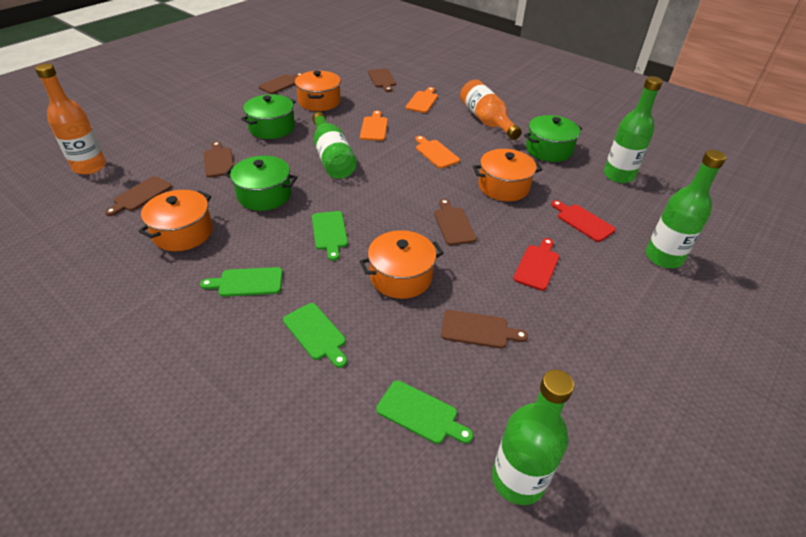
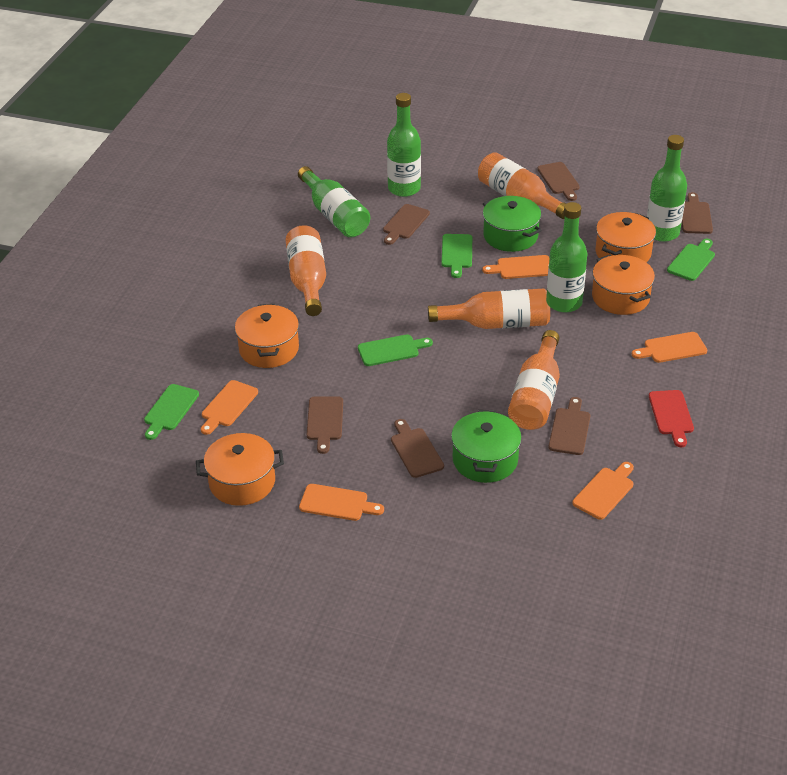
green pot: [225,156,297,211] [241,94,296,139] [524,115,582,162] = 3 -> [451,410,522,483] [483,196,542,252] = 2
orange bottle: [35,63,106,175] [460,79,522,140] = 2 -> [285,225,326,316] [428,289,550,329] [478,152,566,219] [508,330,560,430] = 4
orange cutting board: [360,110,388,141] [406,87,438,113] [415,136,460,169] = 3 -> [201,380,258,435] [299,484,384,521] [482,255,550,279] [572,462,634,520] [632,332,707,363] = 5
red cutting board: [513,238,559,291] [551,200,616,242] = 2 -> [649,390,694,447] = 1

